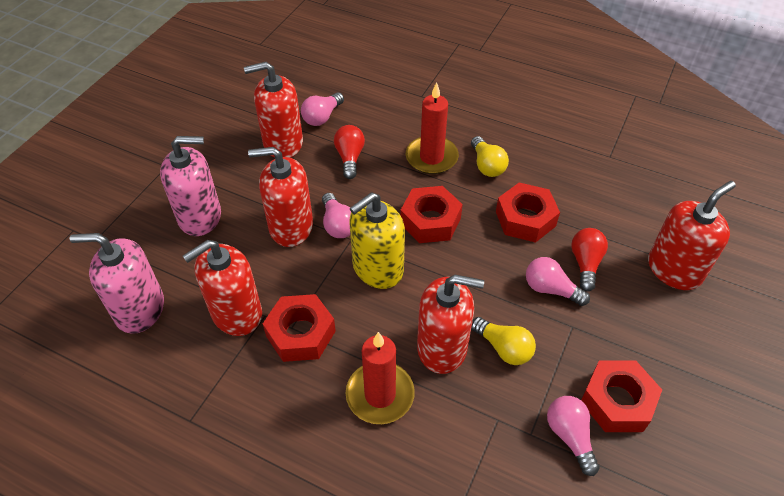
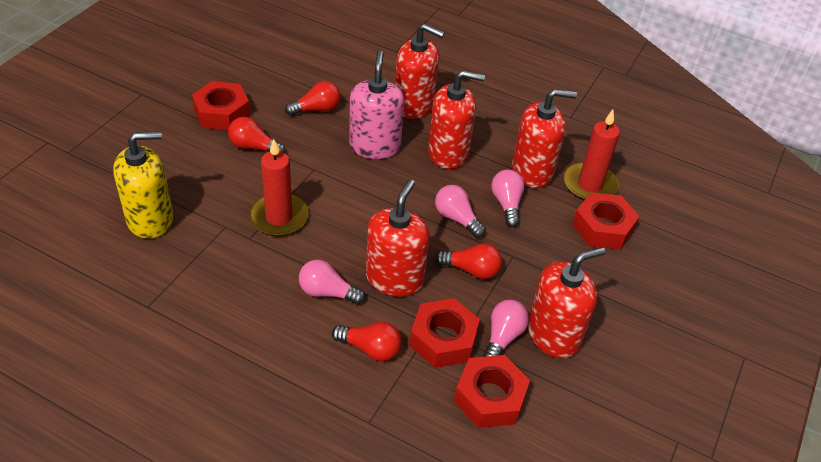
pink soap dispenser: [70,233,164,334] [160,136,221,236] = 2 -> [349,50,404,159] = 1
red light bulb: [334,125,365,179] [571,228,608,292] = 2 -> [228,117,285,153] [285,81,341,116] [332,322,402,361] [435,243,502,279] = 4
yellow light bulb: [471,136,509,177] [471,317,536,365] = 2 -> none = 0

